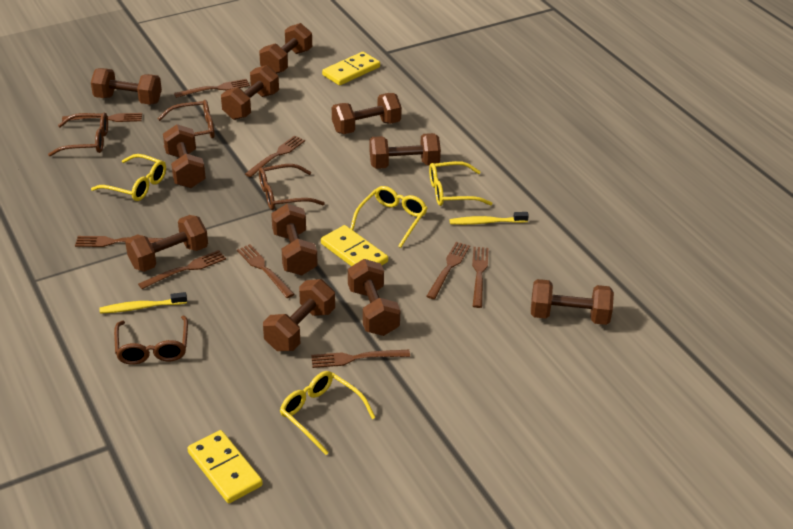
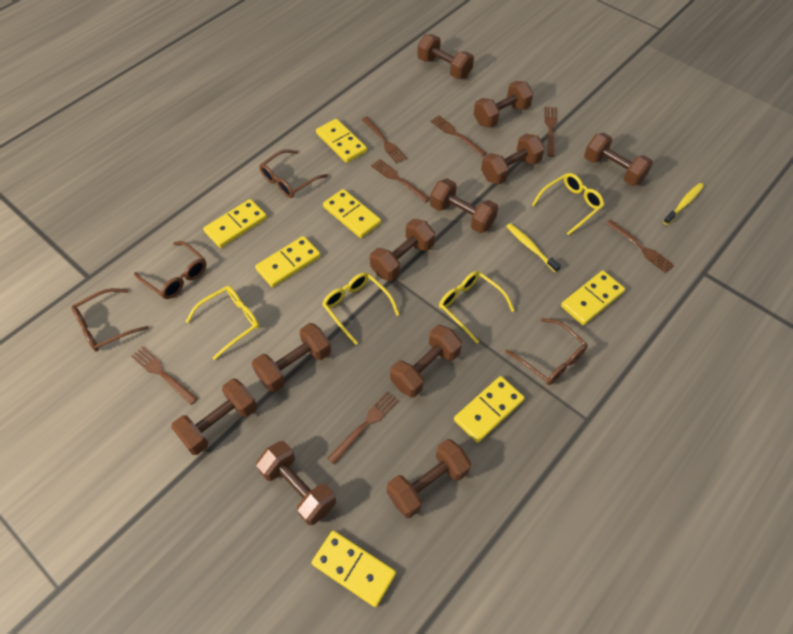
brown fork: [62,113,142,122] [75,236,164,247] [138,250,226,289] [174,79,250,98] [237,244,294,298] [245,136,305,177] [311,350,410,368] [426,242,470,299] [472,247,489,308] = 9 -> [131,346,198,405] [327,391,399,464] [362,116,407,164] [371,159,430,203] [430,115,486,157] [544,107,557,157] [605,219,674,273] = 7
yellow domino: [187,430,263,503] [321,225,388,266] [322,52,380,86] = 3 -> [203,199,267,248] [255,236,321,287] [312,531,396,607] [316,119,367,163] [323,189,381,238] [454,376,525,443] [561,270,625,325] = 7

